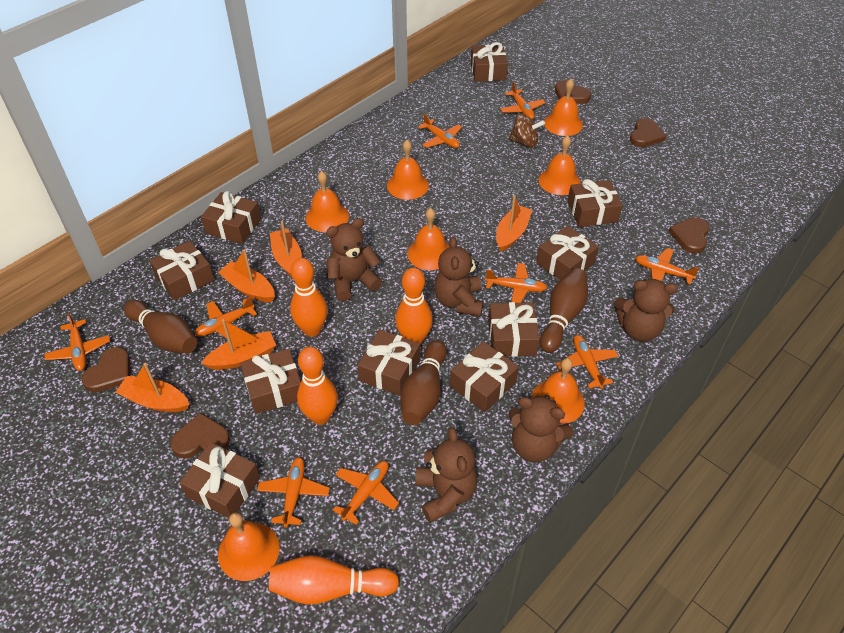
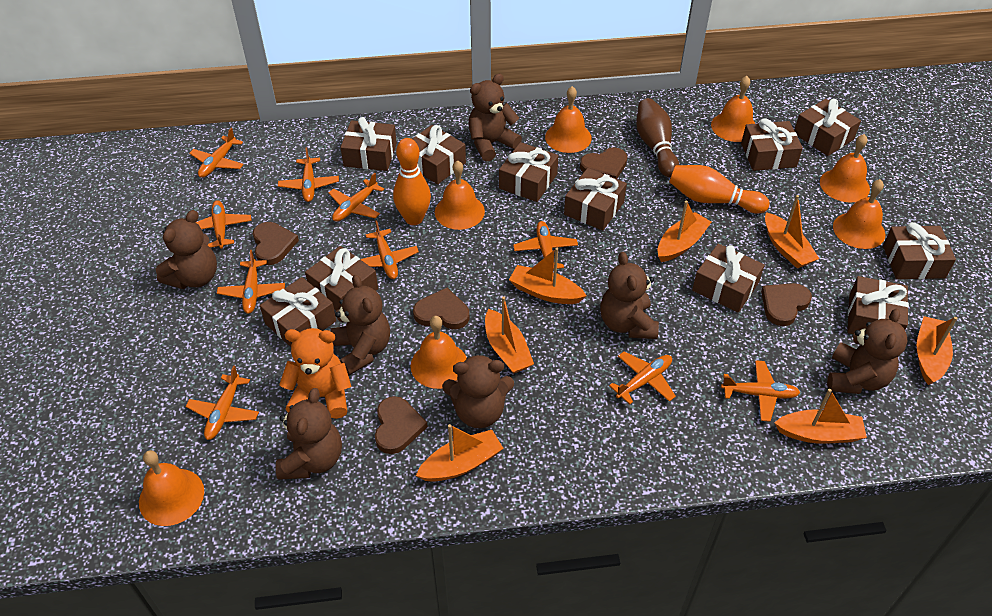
brown bowling pin: [124,300,197,354] [400,340,447,425] [539,268,588,353] = 3 -> [636,98,679,177] = 1
brown gift: [149,241,214,301] [179,442,260,518] [201,191,261,244] [241,349,301,414] [357,329,420,396] [450,342,519,412] [471,42,508,82] [488,302,540,357] [536,226,599,280] [568,179,623,227] = 10 -> [260,277,336,347] [305,246,378,311] [340,117,397,171] [413,125,466,185] [499,142,558,202] [564,168,627,231] [692,243,765,313] [741,118,803,171] [794,99,861,156] [847,276,909,334] [883,222,956,279] = 11
brown spinning top: [508,114,545,148] = 1 -> none = 0
brown teddy bear: [326,218,382,301] [416,427,478,523] [434,236,483,317] [508,395,573,463] [614,279,678,341] = 5 -> [156,210,217,289] [276,388,342,480] [330,275,390,376] [442,353,514,428] [468,74,522,161] [600,252,659,339] [827,308,907,394] = 7
orange boat: [115,363,190,412] [201,319,276,370] [218,249,275,302] [270,221,302,277] [496,195,532,252] = 5 -> [416,424,504,482] [485,296,534,374] [509,248,587,304] [658,201,712,262] [765,195,820,268] [774,389,867,444] [916,316,957,385] = 7
orange bowling pin: [269,555,399,605] [290,258,328,337] [297,347,338,425] [395,268,433,344] = 4 -> [393,138,431,225] [669,165,770,214] = 2
orange plane: [44,313,110,371] [194,297,257,340] [257,457,330,528] [333,461,399,525] [418,114,462,148] [485,263,547,303] [500,81,546,120] [556,335,618,389] [635,248,699,285] = 9 -> [185,365,259,440] [189,128,244,178] [196,200,252,249] [217,250,285,314] [278,148,339,202] [329,173,384,222] [360,220,419,279] [513,221,578,269] [609,351,676,405] [721,360,800,422] = 10
orange teddy bear: none = 0 -> [279,328,352,419] = 1

